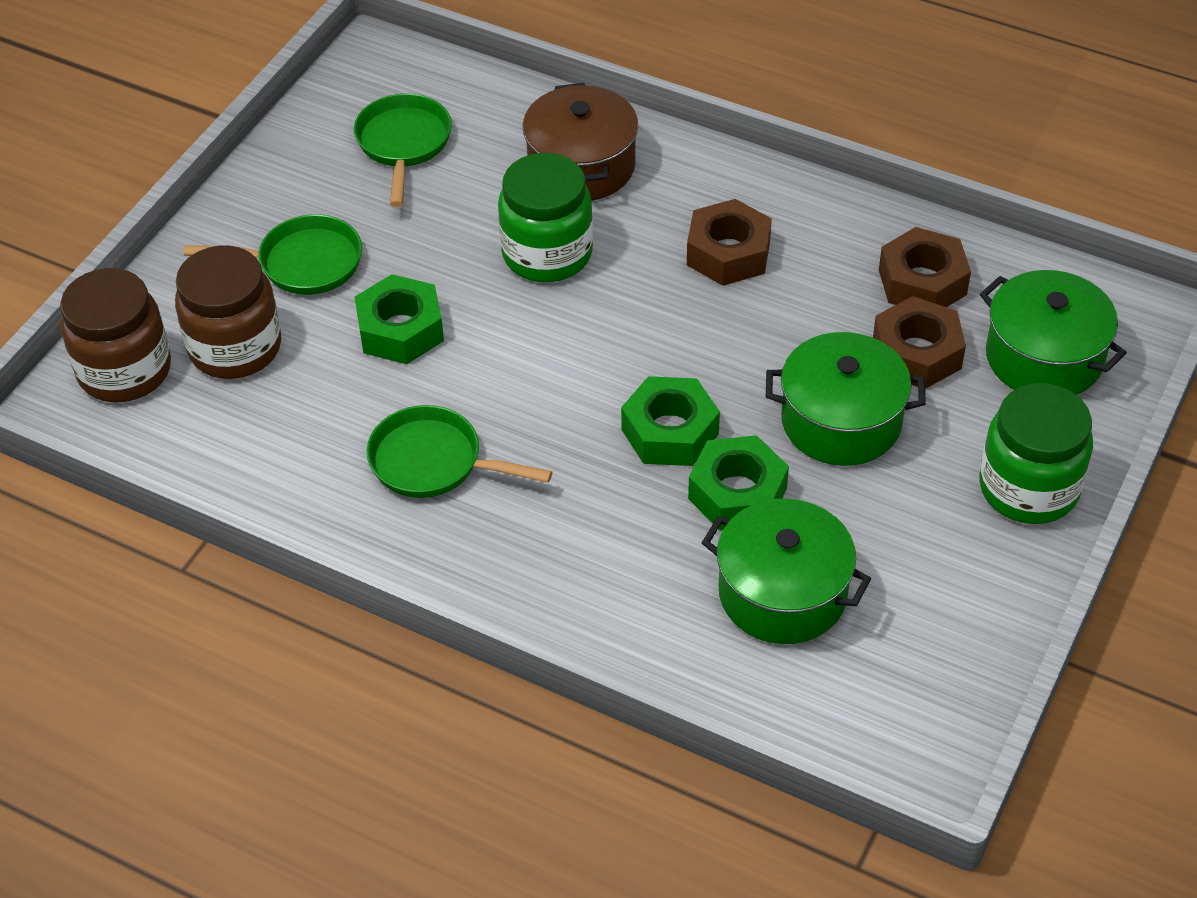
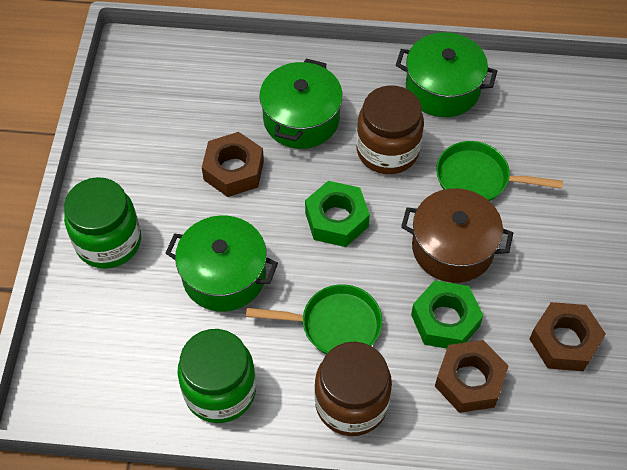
green nut: [355,274,444,364] [621,376,720,466] [688,435,789,531] = 3 -> [305,181,370,247] [411,280,483,349] = 2
green pan: [184,214,362,295] [354,94,452,207] [366,405,553,498] = 3 -> [246,284,382,354] [436,141,563,201] = 2

